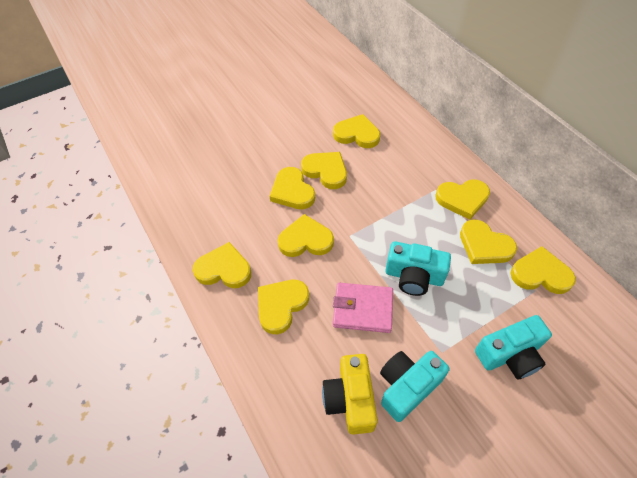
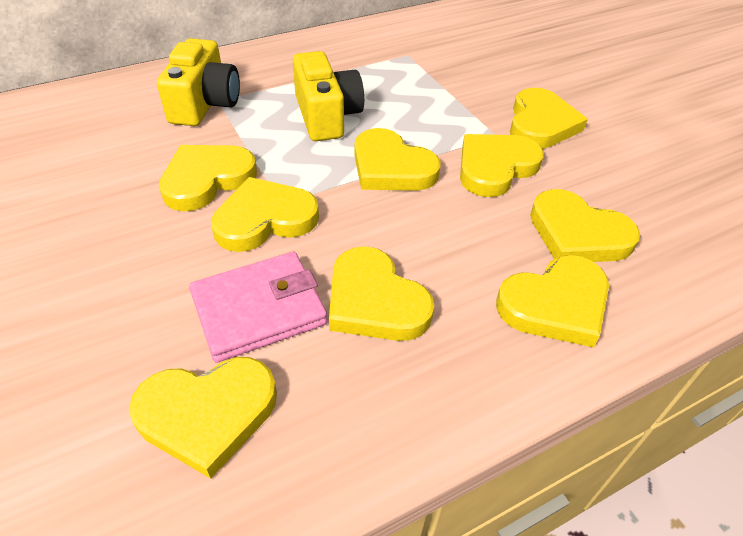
turquoise camera: [380,351,449,422] [385,241,451,296] [475,315,552,379] = 3 -> none = 0
yellow camera: [322,354,377,435] = 1 -> [157,38,240,126] [293,51,364,141] = 2

